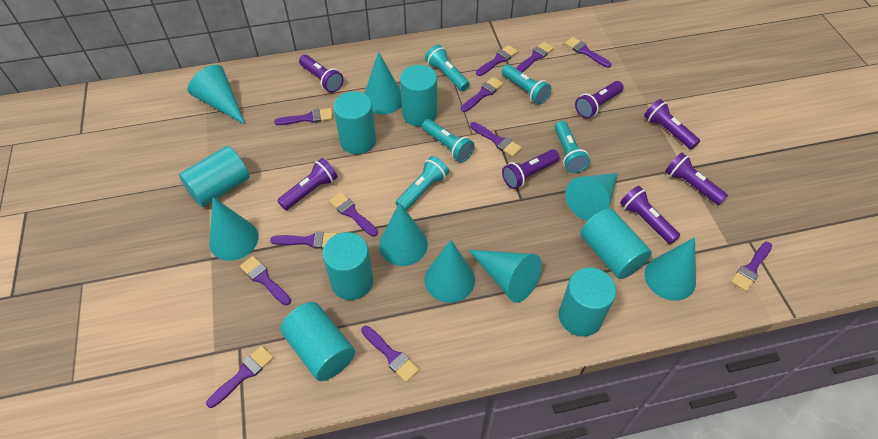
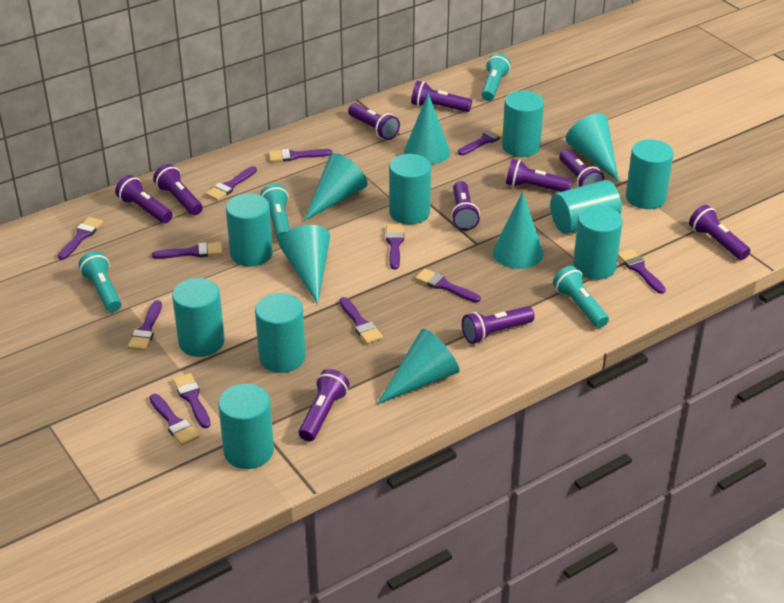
purple flashlight: [277,158,337,210] [299,55,344,93] [502,149,560,189] [575,81,624,118] [620,186,680,244] [644,99,700,150] [665,153,728,205] = 7 -> [115,175,173,223] [153,164,203,215] [299,369,350,441] [348,103,400,140] [411,81,472,112] [451,181,480,231] [462,306,535,344] [506,159,572,192] [559,149,605,187] [689,205,750,260] = 10
turquoise cone: [188,65,246,125] [209,197,258,261] [364,52,402,114] [379,202,428,266] [424,240,475,303] [469,250,542,303] [565,173,618,221] [644,237,696,301] = 8 -> [279,225,330,304] [304,153,368,221] [377,329,460,404] [404,93,450,165] [493,192,544,269] [566,114,619,182] = 6
turquoise cylinder: [179,146,250,207] [280,302,355,381] [322,232,373,300] [333,91,376,154] [400,65,437,127] [559,268,616,337] [580,208,652,279] = 7 -> [172,278,225,357] [218,383,274,469] [226,193,273,267] [255,293,306,373] [389,154,431,225] [502,91,544,157] [550,180,622,234] [573,206,623,280] [626,139,674,209] = 9
turquoise flashlight: [396,156,449,211] [422,119,474,162] [425,45,470,91] [502,64,551,104] [554,121,590,173] = 5 -> [78,251,121,312] [260,184,290,240] [481,53,511,101] [553,266,609,328] = 4

